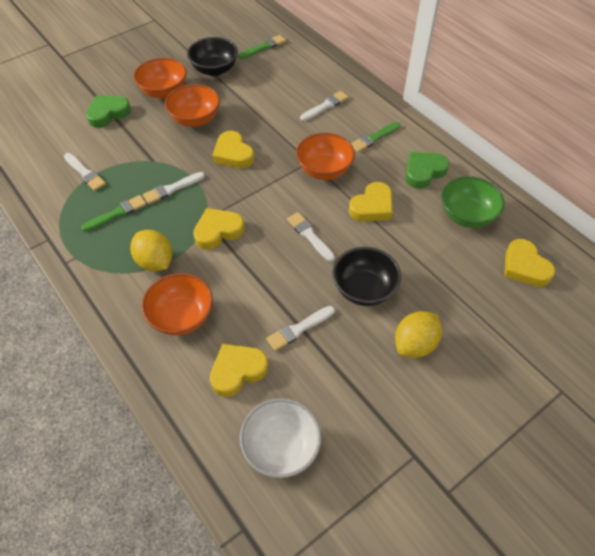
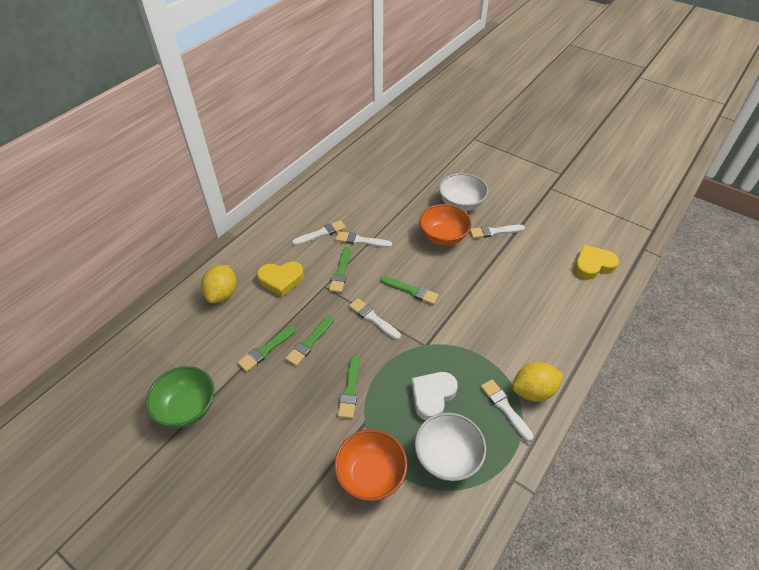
black bowl: [187,37,238,76] [332,247,401,306] = 2 -> none = 0
green brush: [81,195,147,232] [238,35,286,59] [351,122,400,152] = 3 -> [238,326,295,372] [285,316,334,366] [329,247,351,293] [338,356,360,419] [381,276,439,305] = 5
green heart: [86,95,131,128] [405,152,449,189] = 2 -> none = 0
orange bowl: [134,58,187,99] [141,273,213,335] [165,84,220,127] [296,133,355,180] = 4 -> [334,429,407,501] [419,204,472,246] = 2
white bowl: [240,398,322,478] = 1 -> [415,412,486,481] [439,173,488,211] = 2
white heart: none = 0 -> [411,372,458,420] = 1
yellow heart: [193,208,244,250] [210,344,268,397] [212,131,254,168] [349,182,392,221] [504,239,555,287] = 5 -> [257,261,304,297] [574,245,619,280] = 2

